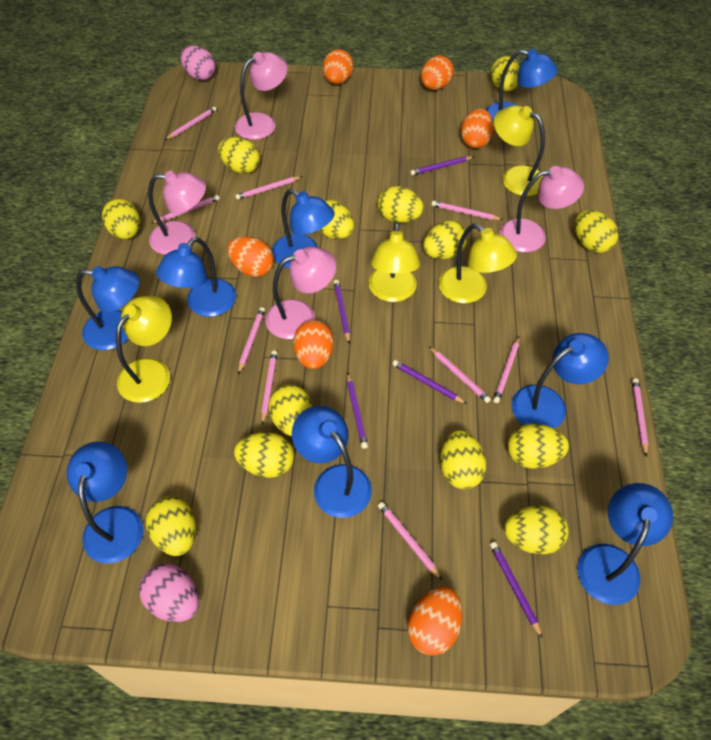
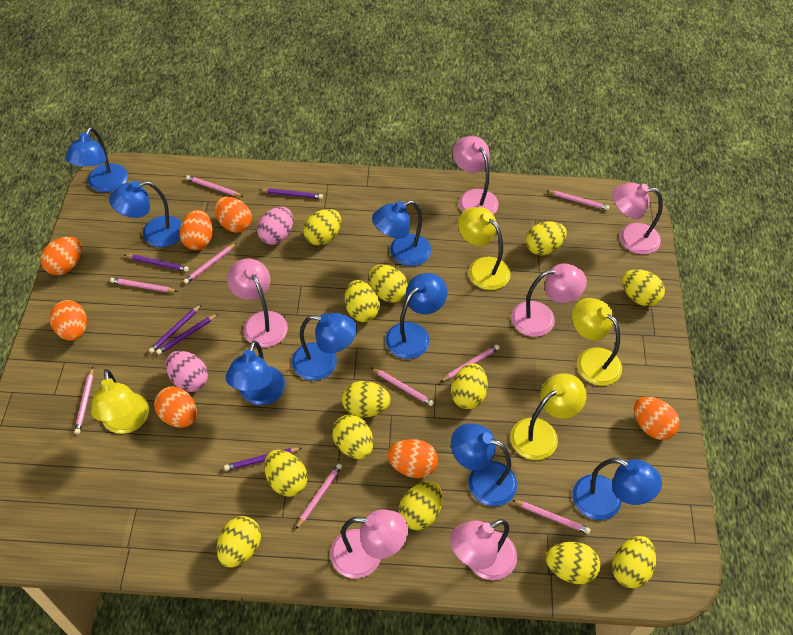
orange egg: [227,236,274,277] [293,320,334,369] [323,49,353,84] [407,587,462,655] [421,55,454,90] [461,109,494,148] = 6 -> [40,237,82,275] [50,300,87,341] [154,386,197,428] [180,210,213,250] [214,197,252,233] [388,439,438,478] [634,397,680,440] = 7
pink lamp: [148,171,206,255] [235,52,288,140] [265,247,336,339] [500,166,584,252] = 4 -> [227,258,288,347] [330,509,408,578] [450,519,517,580] [453,136,499,214] [511,263,587,337] [613,183,663,254] = 6
pink pencil: [152,195,220,223] [165,106,217,140] [235,176,302,200] [238,307,265,374] [261,350,277,425] [378,502,442,580] [429,346,491,403] [431,201,503,220] [493,337,520,403] [632,378,648,457] = 10 -> [74,367,93,434] [110,278,178,292] [183,243,237,284] [186,175,243,197] [295,463,342,530] [371,368,434,406] [440,345,499,382] [512,500,590,534] [547,190,610,210] = 9

